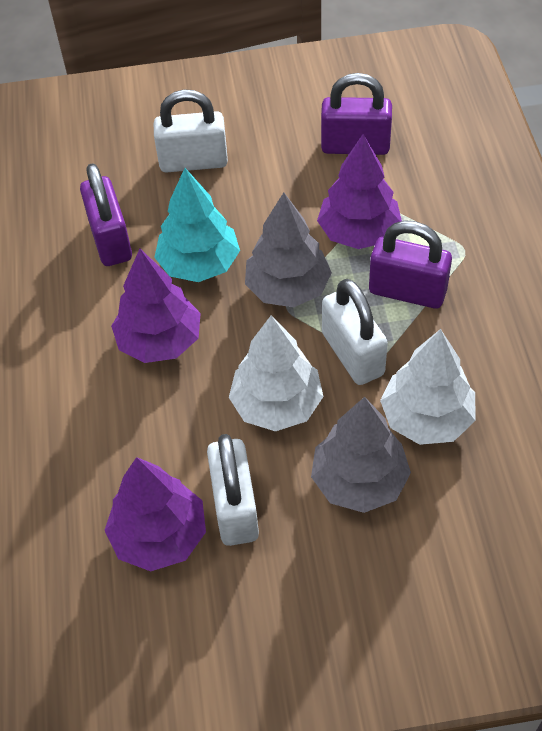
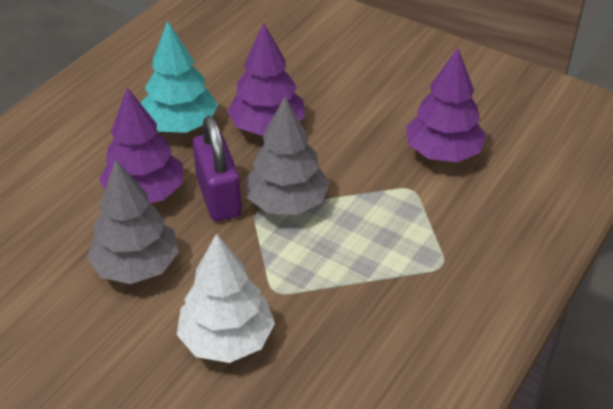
purple padlock: [80,163,132,266] [321,73,392,155] [369,220,452,309] = 3 -> [193,116,242,221] = 1
white padlock: [154,89,228,173] [207,434,259,546] [322,279,388,385] = 3 -> none = 0
white tree: [229,316,323,431] [380,329,476,445] = 2 -> [177,233,275,363] = 1

